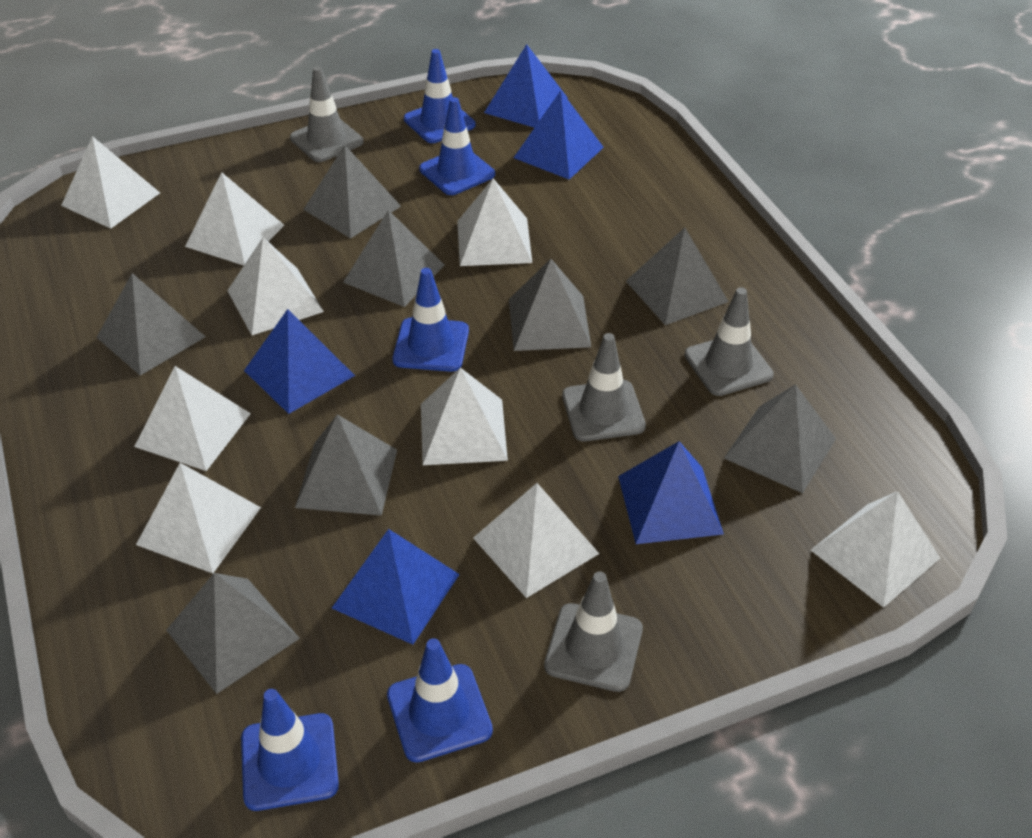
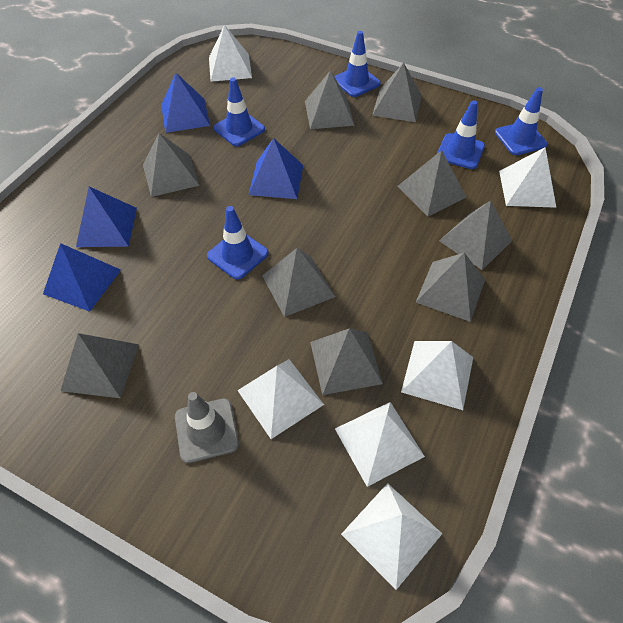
blue pyramid: [244,309,355,414] [332,529,460,645] [484,44,568,128] [514,90,604,180] [618,441,724,544] = 5 -> [43,243,121,312] [76,187,137,247] [161,73,210,133] [249,138,303,199] = 4
grey pyramid: [96,273,206,376] [166,573,300,694] [295,414,397,516] [303,145,401,239] [343,210,444,307] [509,259,591,351] [626,228,729,325] [724,384,836,493] = 8 -> [60,333,139,398] [143,133,200,197] [262,248,335,317] [305,70,354,129] [310,328,383,395] [372,63,422,122] [397,150,466,217] [416,253,485,322] [439,201,513,270] = 9
grey traffic cone: [290,66,364,162] [544,571,643,692] [562,333,646,441] [684,287,774,396] = 4 -> [175,392,239,463] = 1
white pyramid: [61,136,160,229] [134,366,251,471] [136,463,261,573] [185,172,284,266] [227,237,324,335] [421,367,508,465] [457,178,532,266] [473,483,599,598] [811,491,940,608] = 9 -> [209,25,252,82] [237,359,324,439] [335,402,425,487] [341,483,442,590] [401,341,473,410] [499,147,556,208] = 6

